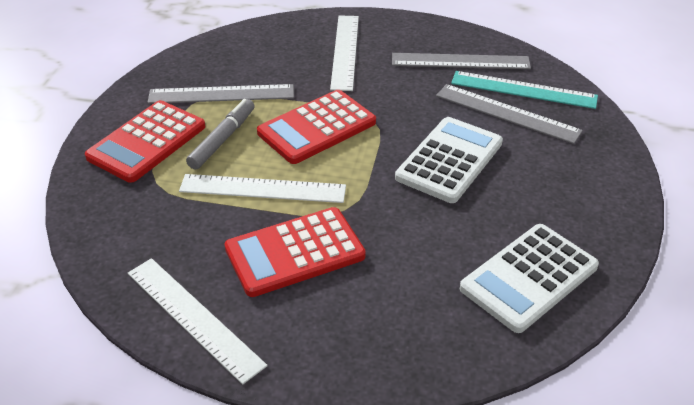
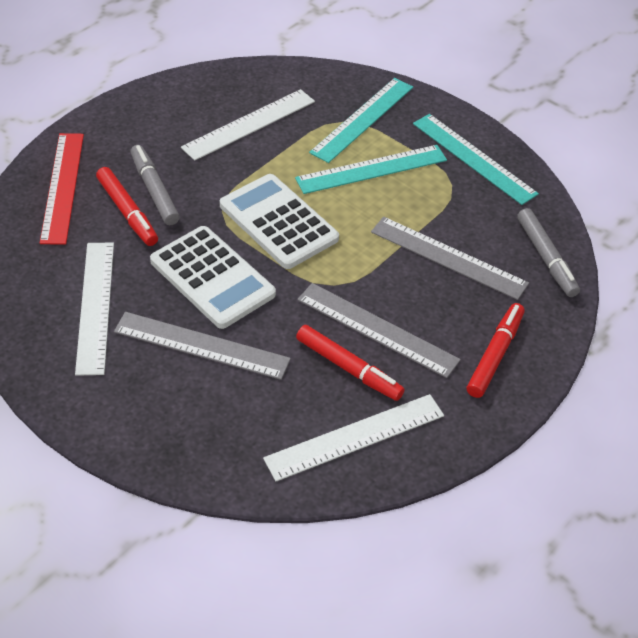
grey marker: [186,99,255,170] = 1 -> [131,145,180,225] [517,208,580,297] = 2
red calculator: [85,100,205,183] [224,207,366,297] [257,90,376,164] = 3 -> none = 0
red marker: none = 0 -> [96,167,158,246] [296,325,405,401] [467,303,525,398] = 3
red ruler: none = 0 -> [40,133,84,245] = 1
turquoise ruler: [451,71,598,109] = 1 -> [295,145,447,194] [309,78,413,163] [413,114,539,205] = 3

